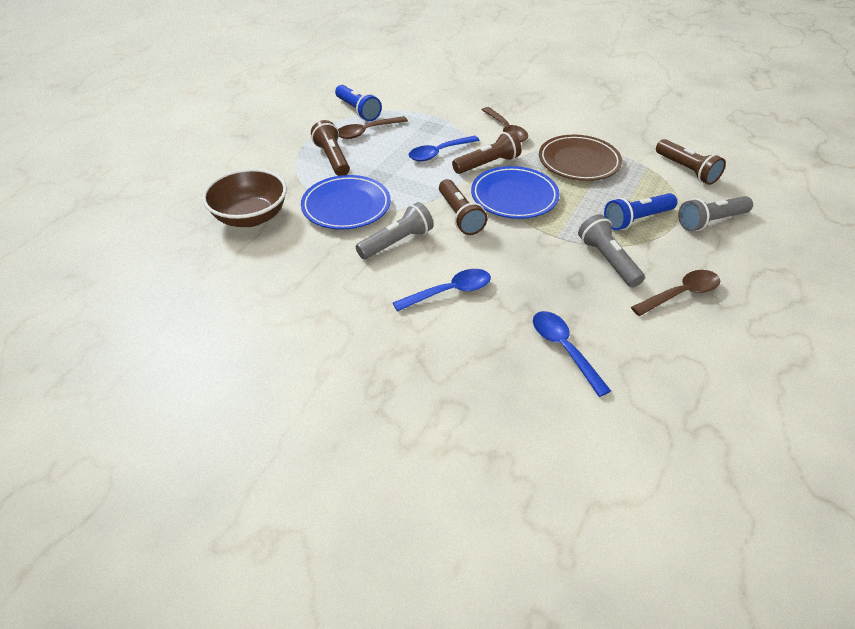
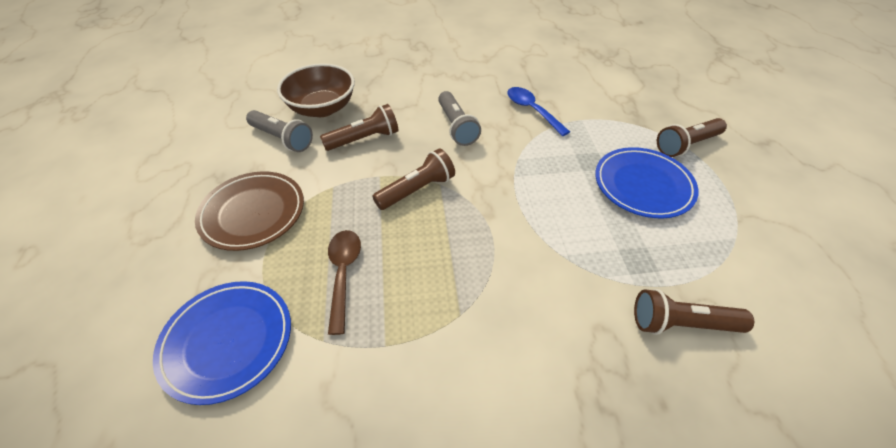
blue flashlight: [335,85,382,121] [604,193,677,230] = 2 -> none = 0
blue spoon: [392,269,491,312] [409,136,480,161] [533,311,611,397] = 3 -> [507,87,570,136] = 1
brown spoon: [338,116,408,139] [482,107,528,142] [631,270,720,316] = 3 -> [328,230,361,335] = 1
grey flashlight: [356,202,434,259] [578,214,645,287] [678,196,753,231] = 3 -> [246,110,313,152] [438,91,481,146] = 2

